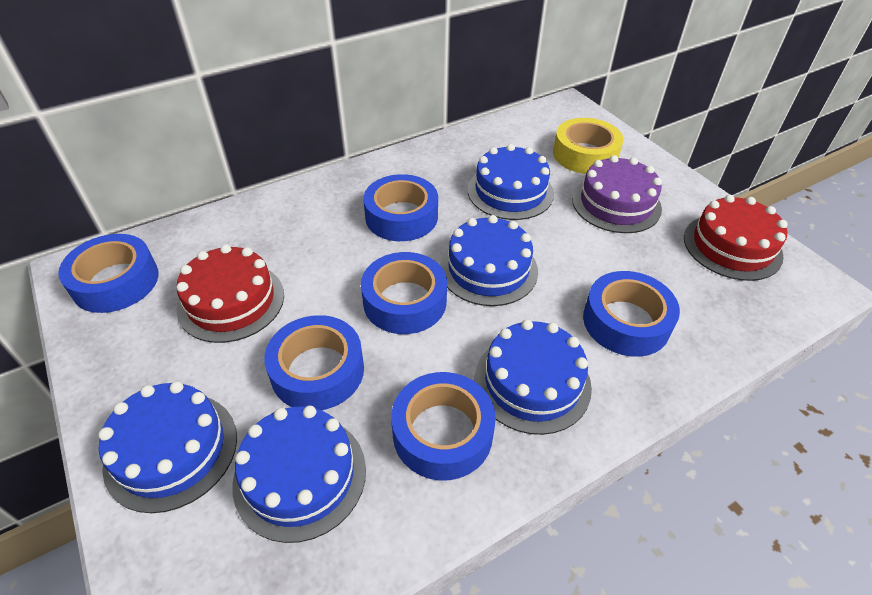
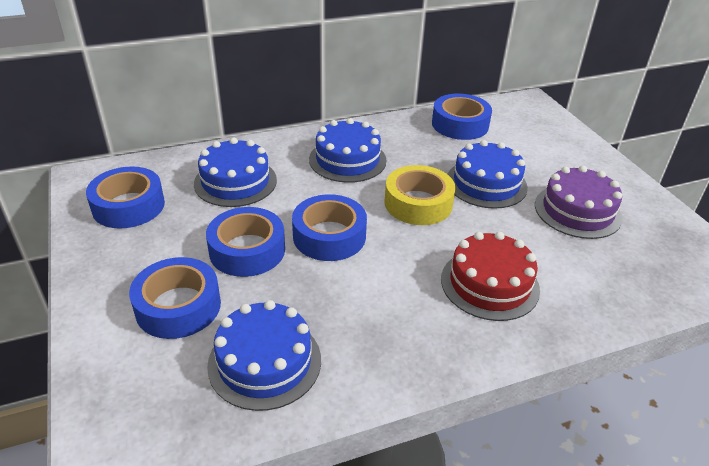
blue cake: [98,381,237,513] [233,406,366,543] [440,215,538,306] [468,144,554,220] [475,319,592,435] = 5 -> [194,138,277,207] [207,300,321,411] [309,118,386,183] [447,140,528,209] = 4
blue tape: [58,234,159,313] [264,315,364,410] [361,252,447,334] [363,174,438,241] [391,372,496,481] [583,271,680,357] = 6 -> [86,166,165,229] [129,257,221,339] [206,207,285,277] [292,194,367,261] [432,94,492,140] = 5
red cake: [176,244,284,343] [684,195,788,281] = 2 -> [441,232,540,321] = 1

